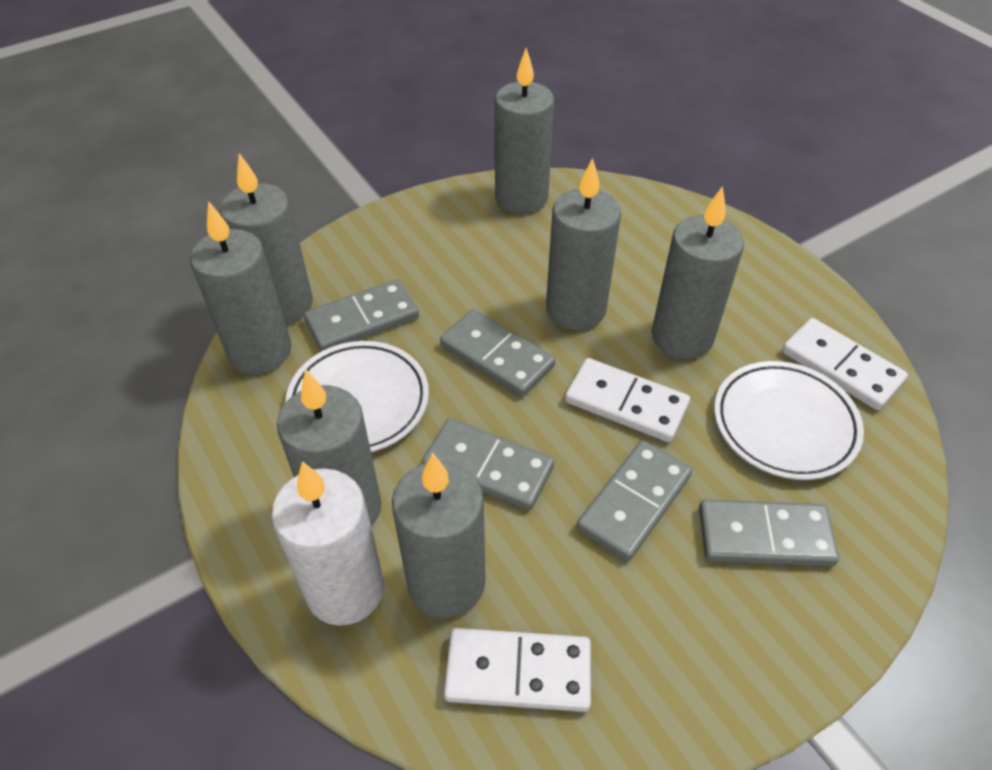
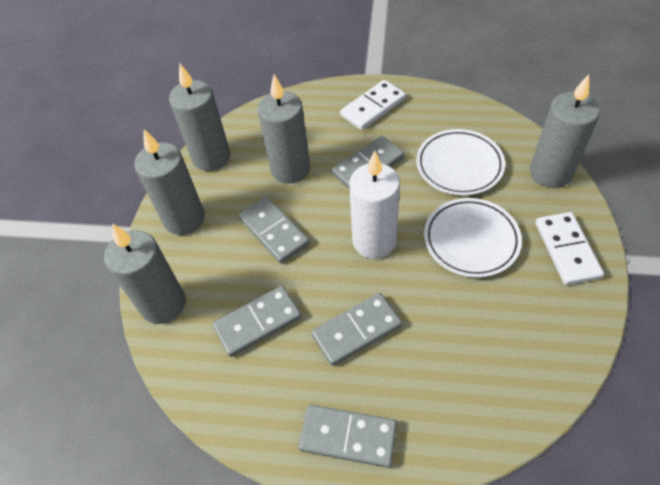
grey candle: [190,201,291,374] [220,153,313,324] [277,370,382,526] [392,453,486,618] [495,48,554,214] [546,158,621,330] [652,186,744,359] = 7 -> [104,223,186,324] [134,129,205,235] [169,64,230,171] [257,75,310,183] [530,74,600,188] = 5
white domino: [444,628,591,712] [565,358,690,442] [782,318,908,410] = 3 -> [340,80,406,130] [535,212,604,285] = 2

